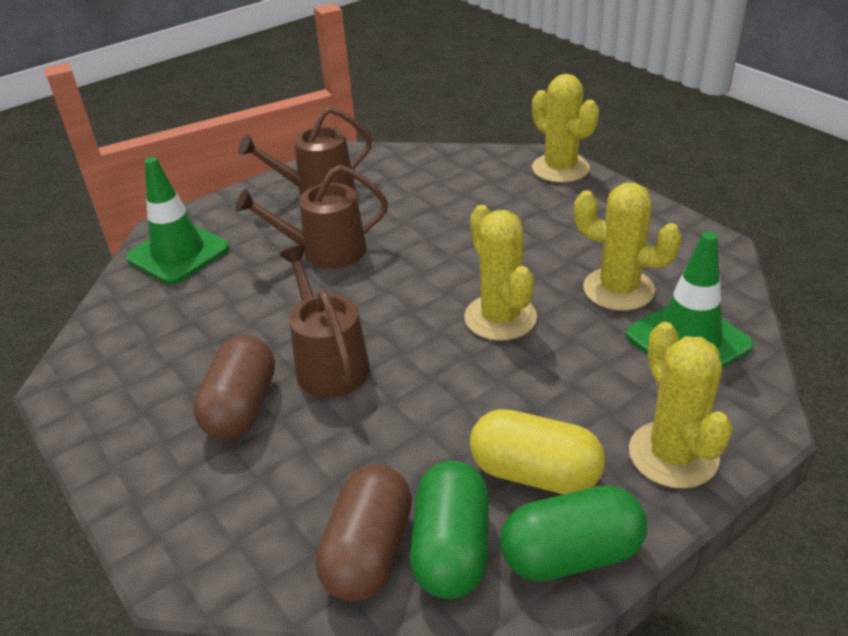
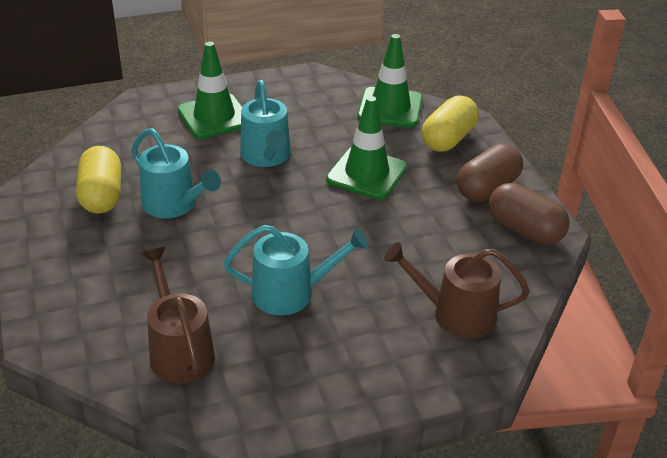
brown watering can: [235,165,388,269] [238,107,372,195] [279,245,370,398] = 3 -> [142,247,215,384] [384,242,530,339] = 2
green capsule: [410,461,489,599] [500,485,647,582] = 2 -> none = 0
green traffic cone: [126,157,230,284] [626,231,753,368] = 2 -> [177,42,242,139] [326,96,407,200] [357,34,423,128] = 3
turquoise watering can: none = 0 -> [132,128,221,218] [224,225,369,315] [240,80,291,167] = 3
yellow cactus: [464,205,537,341] [532,74,599,183] [574,183,682,311] [629,322,733,489] = 4 -> none = 0
yellow capsule: [470,409,605,494] = 1 -> [76,146,121,214] [422,96,479,152] = 2

